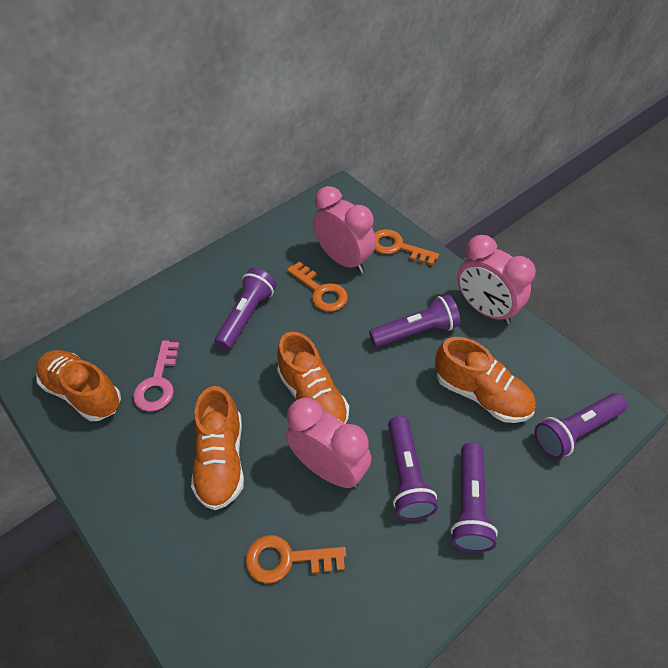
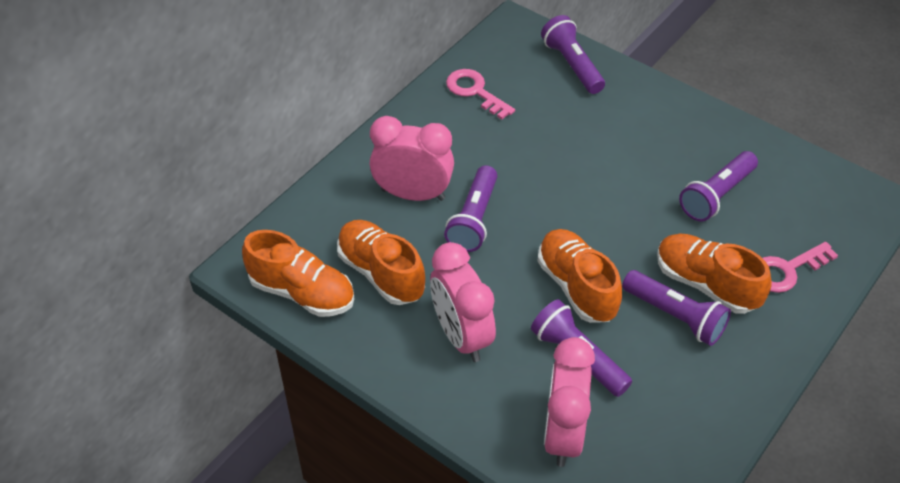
orange key: [245,535,346,584] [287,262,348,312] [374,229,439,266] = 3 -> none = 0
pink key: [133,340,179,412] = 1 -> [446,69,515,120] [763,242,838,293] = 2

